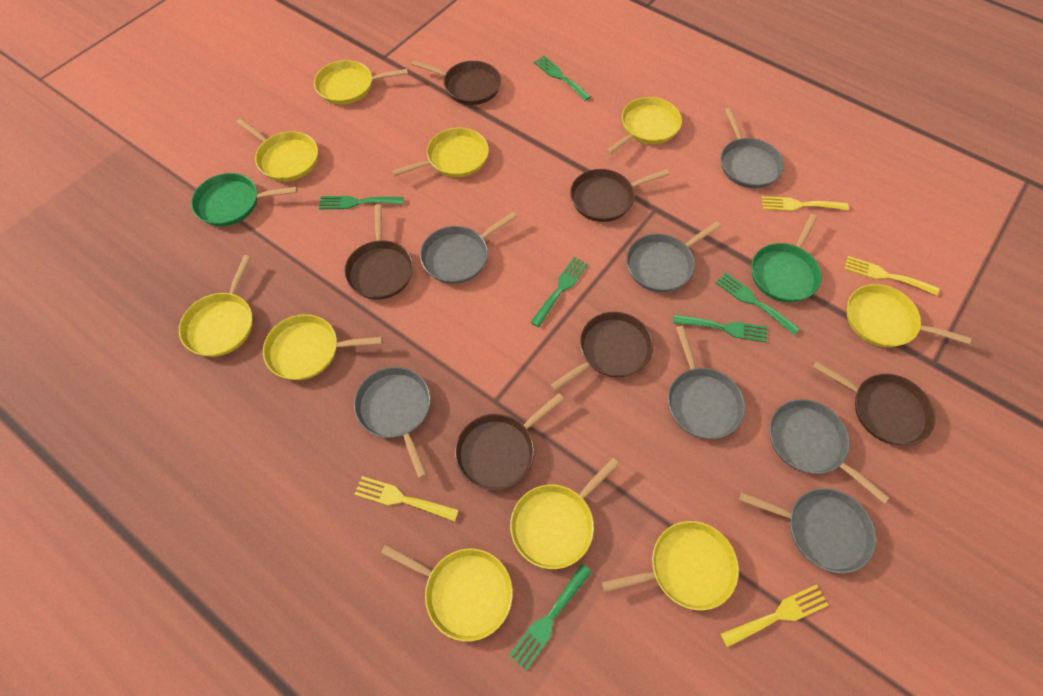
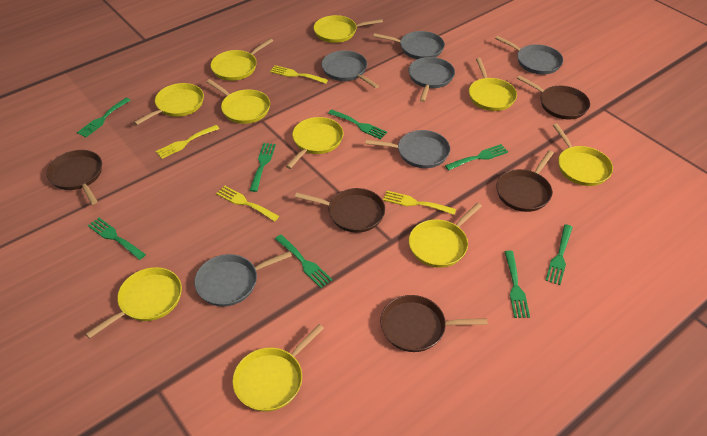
brown pan: [344,204,413,300] [411,60,501,105] [455,393,564,490] [550,312,653,391] [570,169,670,222] [813,361,935,445] = 6 -> [46,150,102,205] [295,188,385,233] [380,295,488,352] [496,150,554,212] [517,75,590,120] = 5
green fork: [319,196,404,209] [509,564,592,671] [530,257,588,327] [534,56,591,101] [673,314,767,343] [716,273,800,335] = 6 -> [77,98,131,137] [88,218,146,260] [249,143,276,192] [275,235,332,288] [328,109,387,139] [445,144,508,171] [504,251,530,318] [545,224,573,285] = 8
green pan: [191,173,297,226] [752,214,822,303] = 2 -> none = 0
grey pan: [354,367,431,478] [420,212,517,284] [626,221,721,292] [668,326,745,439] [721,108,784,188] [739,488,876,574] [770,399,890,503] = 7 -> [194,251,292,306] [321,50,379,89] [366,130,450,168] [373,31,445,59] [408,57,455,102] [495,36,563,75] = 6

